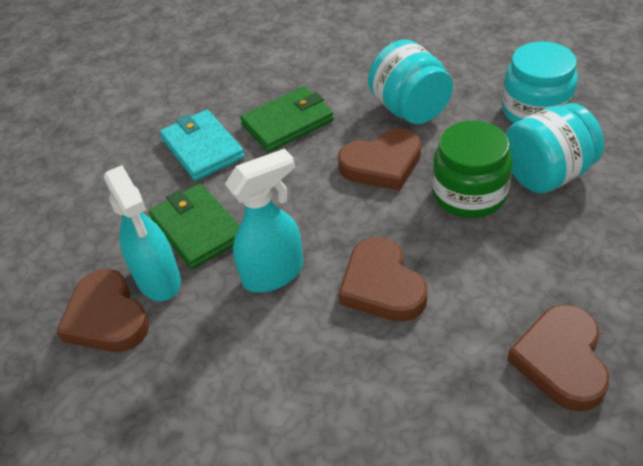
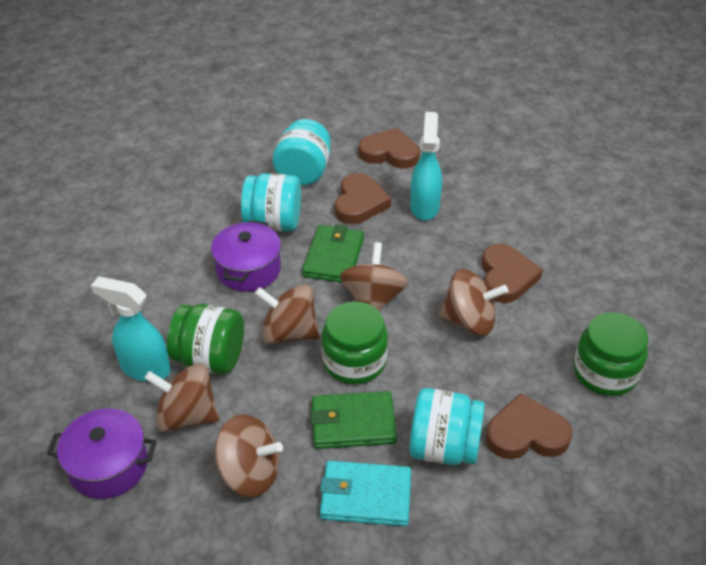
brown spinning top: none = 0 -> [144,363,219,432] [215,414,283,497] [255,284,319,344] [340,242,408,311] [439,269,508,336] = 5
green jar: [432,121,513,218] = 1 -> [167,304,244,374] [322,301,388,384] [574,312,648,396] = 3
purple pot: none = 0 -> [47,408,157,499] [211,220,281,292] = 2

